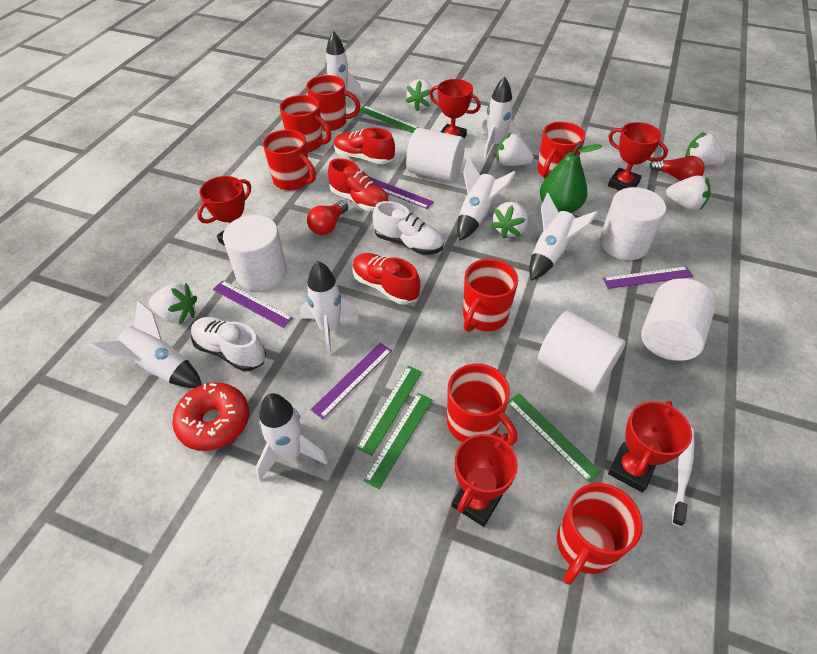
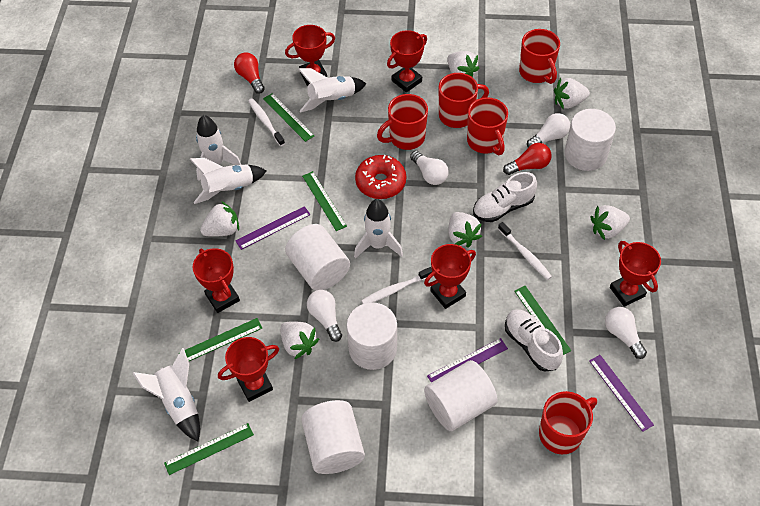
green pear: [540,141,602,213] = 1 -> none = 0
green ruler: [357,366,422,456] [360,105,419,133] [364,393,433,489] [508,393,601,482] = 4 -> [164,423,254,475] [179,318,262,361] [263,93,314,142] [302,171,347,231] [515,286,571,355] = 5
purple ruler: [213,280,293,328] [311,343,392,419] [370,177,433,209] [603,266,693,289] = 4 -> [235,206,310,250] [427,338,508,383] [589,355,654,432] = 3
red mug: [263,129,316,190] [279,95,331,152] [306,75,361,131] [447,364,517,446] [463,259,518,332] [537,121,586,178] [557,483,643,585] = 7 -> [377,94,428,150] [439,73,489,128] [467,97,508,155] [519,29,560,84] [539,391,597,454] = 5
red shoe: [328,158,389,211] [334,127,395,164] [352,253,420,304] = 3 -> none = 0
red trophy: [197,176,251,246] [429,79,481,138] [452,433,518,527] [608,122,668,191] [608,401,692,493] = 5 -> [193,248,240,313] [218,337,279,402] [285,25,335,86] [387,30,427,92] [424,244,476,309] [610,241,661,307] = 6
white light bulb: none = 0 -> [307,290,342,342] [410,151,449,185] [527,113,570,147] [605,307,647,359] = 4
white rocket: [89,300,202,388] [255,393,328,481] [300,261,359,356] [325,31,363,97] [457,158,516,241] [481,77,521,158] [529,193,598,281] = 7 -> [133,348,200,441] [190,158,266,204] [196,115,241,181] [298,68,366,113] [354,199,403,258] = 5
white toothbrush: [672,428,695,527] = 1 -> [248,98,285,146] [361,267,432,304] [498,222,552,280] = 3

